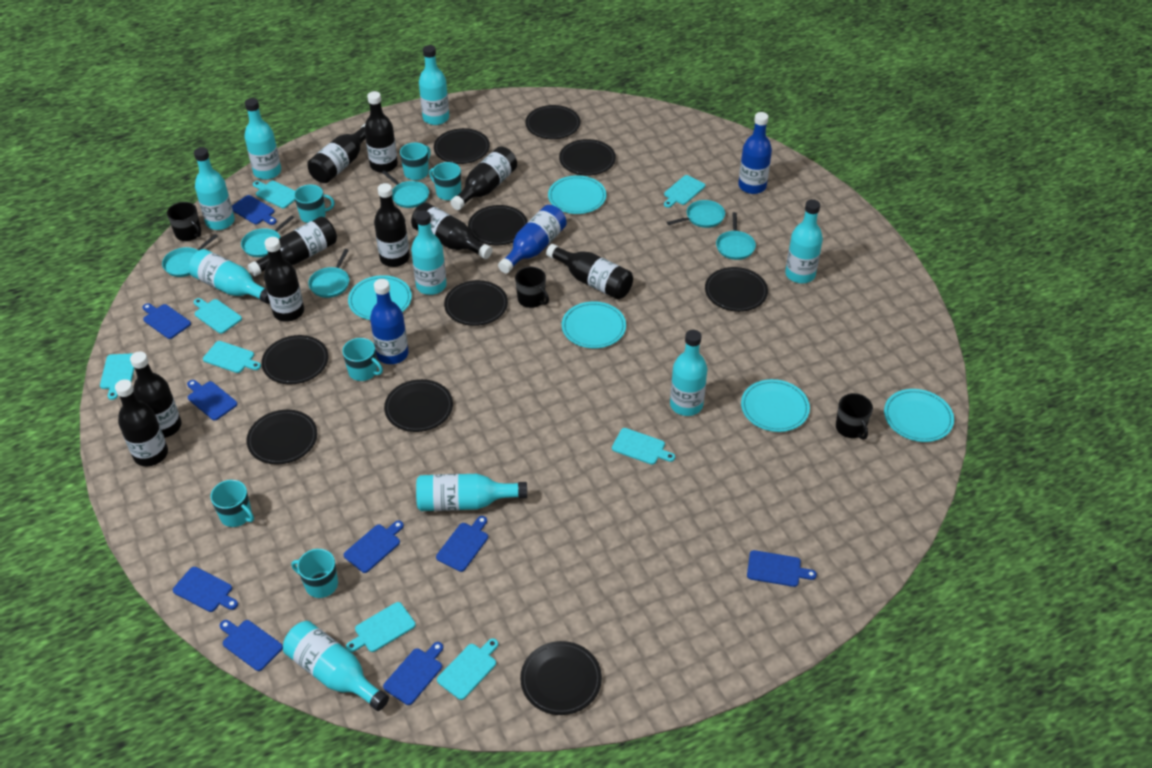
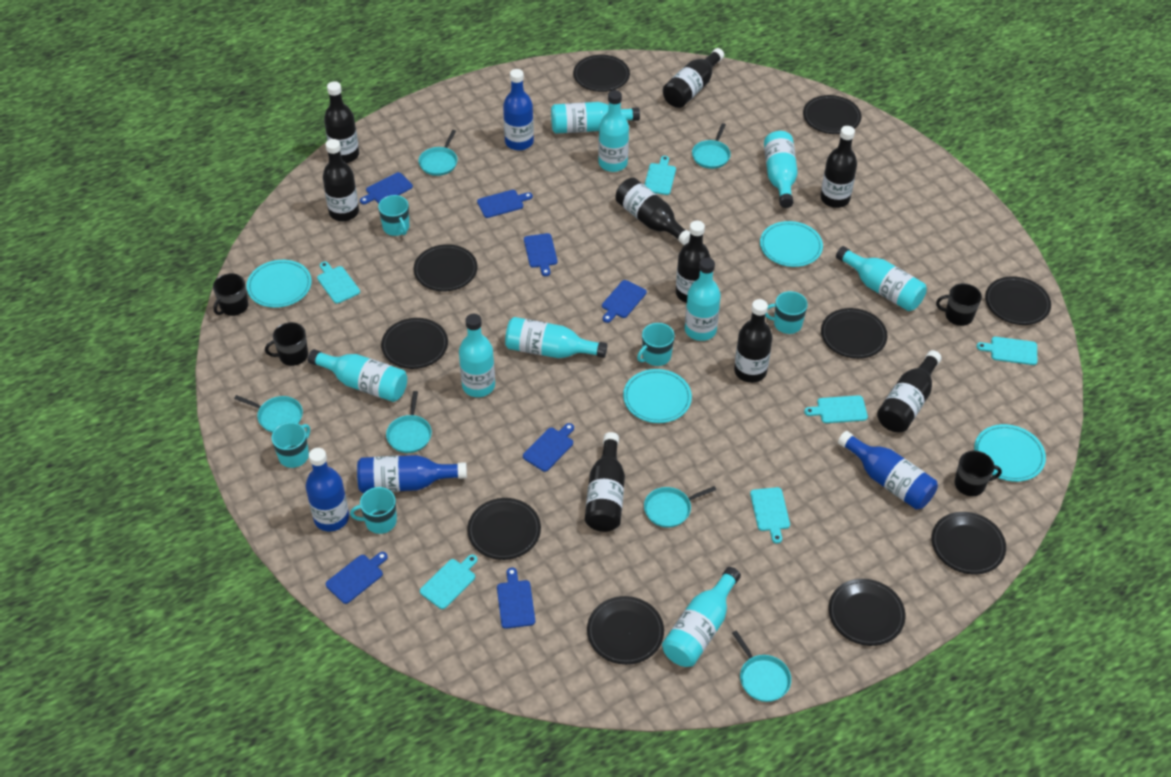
black bottle: [115,379,168,466] [130,351,181,438] [248,216,337,276] [264,237,304,322] [308,123,366,183] [364,91,398,173] [374,183,410,267] [411,203,492,259] [450,146,517,210] [546,244,633,299] = 10 -> [323,139,359,221] [324,81,359,163] [585,432,625,532] [616,178,690,245] [663,48,724,108] [676,221,711,303] [734,299,772,383] [820,126,857,208] [877,350,942,432] = 9
black mug: [167,202,201,241] [515,267,549,308] [836,393,873,440] = 3 -> [213,273,248,316] [265,322,308,366] [936,283,982,326] [954,450,1002,496] = 4
blue bottle: [370,279,409,364] [498,205,567,273] [738,112,772,194] = 3 -> [306,448,349,532] [357,455,467,493] [503,69,534,150] [838,431,938,510] = 4
blue cutting board: [142,303,191,339] [173,567,238,612] [187,380,238,420] [220,620,283,671] [232,195,277,225] [344,520,404,573] [383,642,443,705] [436,516,488,572] [747,550,817,587] = 9 -> [326,552,388,604] [360,172,413,204] [477,190,533,218] [497,568,535,629] [523,423,574,472] [524,233,558,276] [602,280,647,323] = 7
turquoise cutting board: [100,353,135,400] [193,298,242,334] [203,341,261,373] [253,181,295,208] [346,602,416,652] [437,638,498,700] [612,428,675,465] [664,175,705,208] = 8 -> [317,262,360,304] [420,555,478,609] [644,156,676,195] [750,487,790,544] [804,395,868,423] [976,337,1037,365] = 6
turquoise mug: [210,480,254,527] [291,549,338,598] [294,184,335,223] [342,338,383,381] [400,142,431,180] [429,162,461,200] = 6 -> [271,422,310,468] [350,487,397,534] [378,195,409,236] [637,323,675,366] [765,291,808,334] = 5
turquoise plate: [348,275,412,320] [548,175,606,214] [562,301,626,348] [741,379,810,432] [884,389,954,442] = 5 -> [246,260,312,308] [623,369,692,423] [760,221,823,267] [974,424,1046,482] = 4

